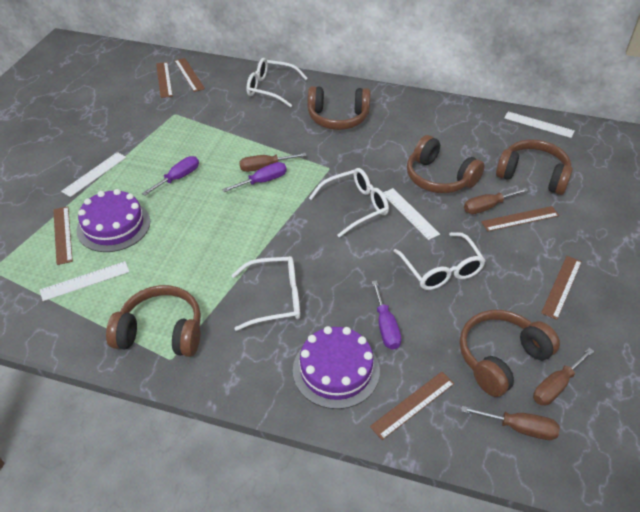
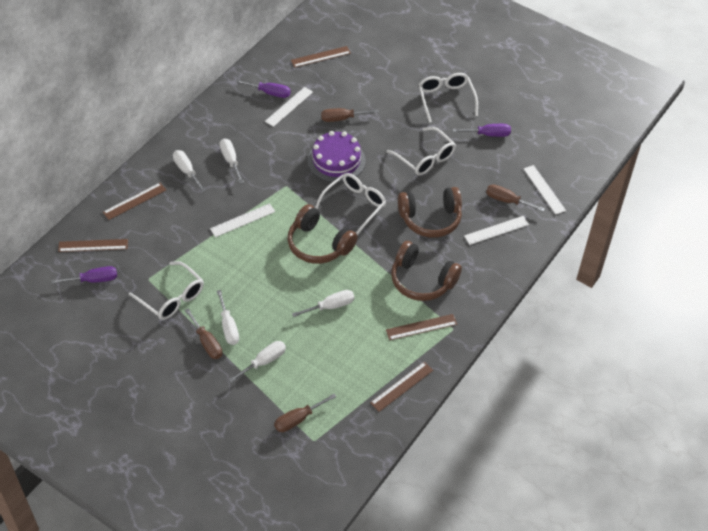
brown headphones: [106,285,201,357] [307,86,371,130] [407,135,485,193] [460,310,560,397] [496,139,573,195] = 5 -> [288,204,358,264] [391,241,462,301] [398,187,462,238] = 3
brown ruler: [53,206,73,265] [156,62,173,98] [174,58,205,92] [370,372,455,440] [481,206,559,232] [541,256,582,320] = 6 -> [58,239,128,252] [103,183,166,220] [291,46,351,68] [370,362,433,412] [386,314,457,340] = 5
purple cake: [76,189,150,252] [293,326,380,409] = 2 -> [308,131,366,183] = 1
white screwdriver: none = 0 -> [173,150,206,193] [217,290,239,345] [220,139,244,184] [228,341,286,382] [292,290,354,317] = 5

